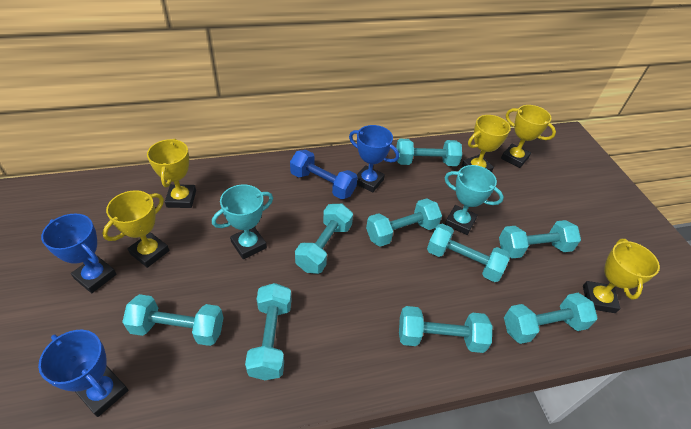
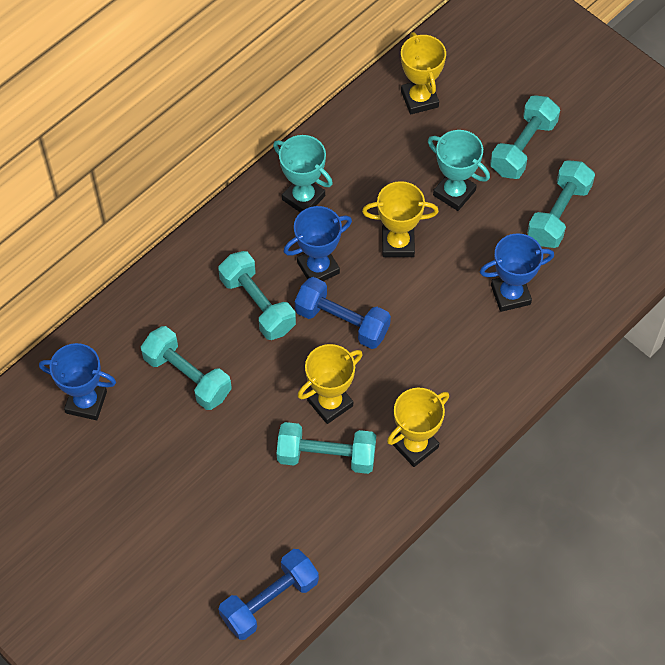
blue dumbbell: [290,150,358,199] = 1 -> [219,549,319,640] [295,277,391,349] = 2
turquoise dumbbell: [122,294,224,346] [245,283,291,380] [295,204,353,274] [366,198,442,247] [396,139,462,166] [399,306,492,353] [427,224,510,282] [499,220,581,259] [504,293,597,344] = 9 -> [141,326,232,410] [218,251,296,340] [277,422,376,474] [490,95,560,179] [527,160,595,248] = 5
yellow trophy: [102,190,169,268] [147,139,196,208] [462,115,511,172] [501,105,556,168] [583,239,660,313] = 5 -> [297,344,363,424] [362,181,439,257] [387,388,449,467] [401,32,446,114] = 4

